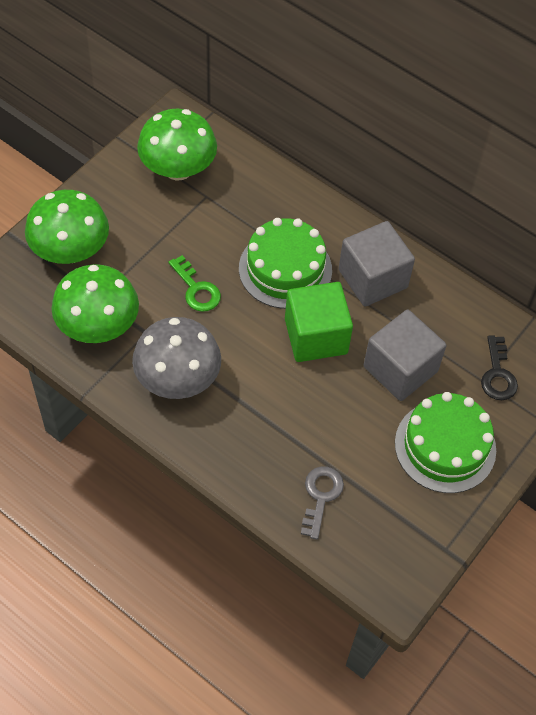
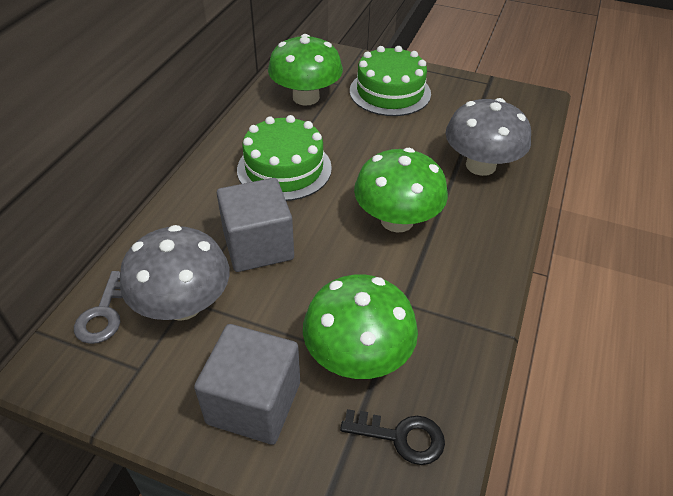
green cube: [285,282,353,362] = 1 -> none = 0
green key: [169,255,221,312] = 1 -> none = 0
grey mushroom: [132,317,221,399] = 1 -> [120,225,230,321] [446,98,531,176] = 2

